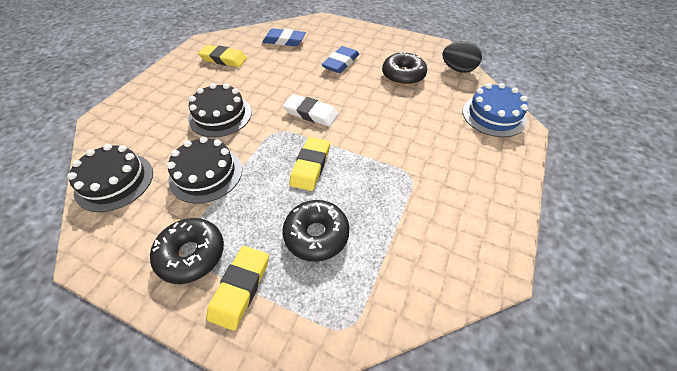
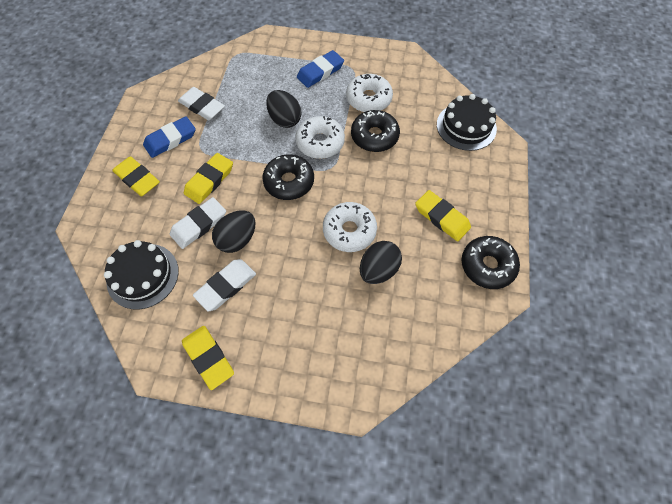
black cake: [67,144,153,212] [167,136,242,204] [188,83,252,137] = 3 -> [104,240,179,309] [437,94,497,151] = 2
black egg: [442,41,482,73] = 1 -> [212,210,255,253] [266,90,301,128] [360,241,402,284] = 3
blue cake: [462,83,528,137] = 1 -> none = 0
white donut: none = 0 -> [295,116,345,159] [323,202,377,252] [346,74,393,112] = 3
white eraser: [283,94,338,127] = 1 -> [170,197,226,249] [178,87,225,120] [193,259,256,311] = 3
yellow eraser: [198,44,247,67] [206,246,269,331] [289,137,330,191] = 3 -> [112,156,160,196] [182,326,234,390] [184,153,233,204] [415,190,471,241] = 4

